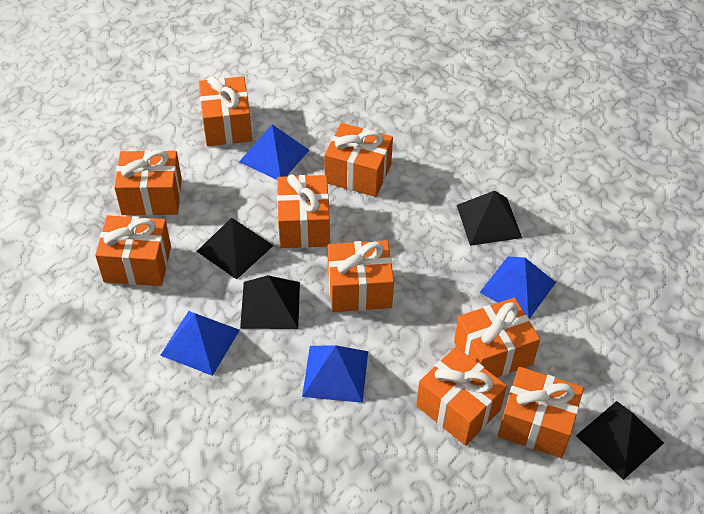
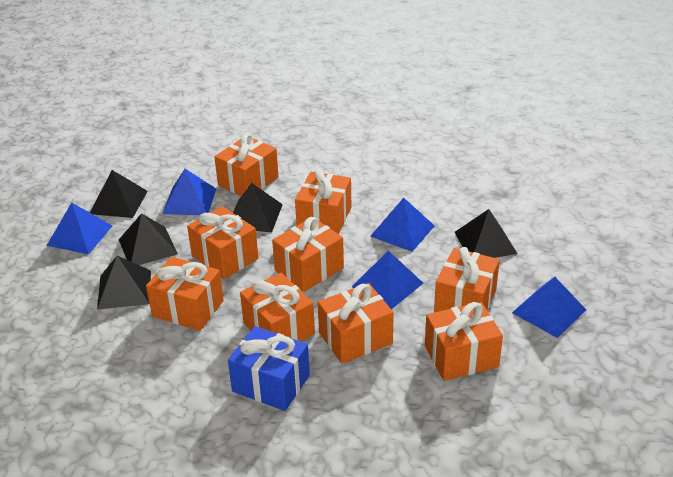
black pyramid: [196,218,274,279] [240,275,300,329] [457,191,522,246] [576,401,664,480] = 4 -> [90,170,148,218] [97,256,151,310] [119,213,178,265] [233,183,283,232] [455,209,518,258] = 5
blue gift: none = 0 -> [228,326,310,411] = 1
blue pyramid: [160,311,240,376] [239,124,309,180] [302,345,368,403] [479,256,556,319] = 4 -> [46,203,112,254] [162,169,216,215] [352,251,423,309] [370,198,435,252] [512,277,586,338] = 5

